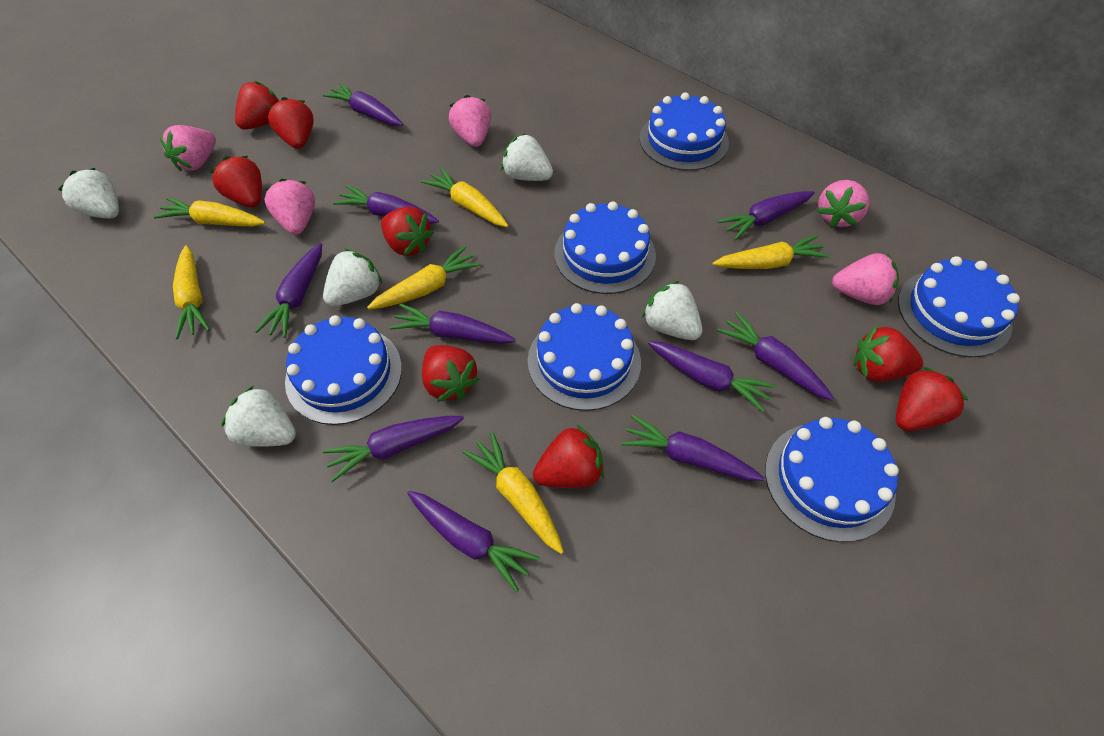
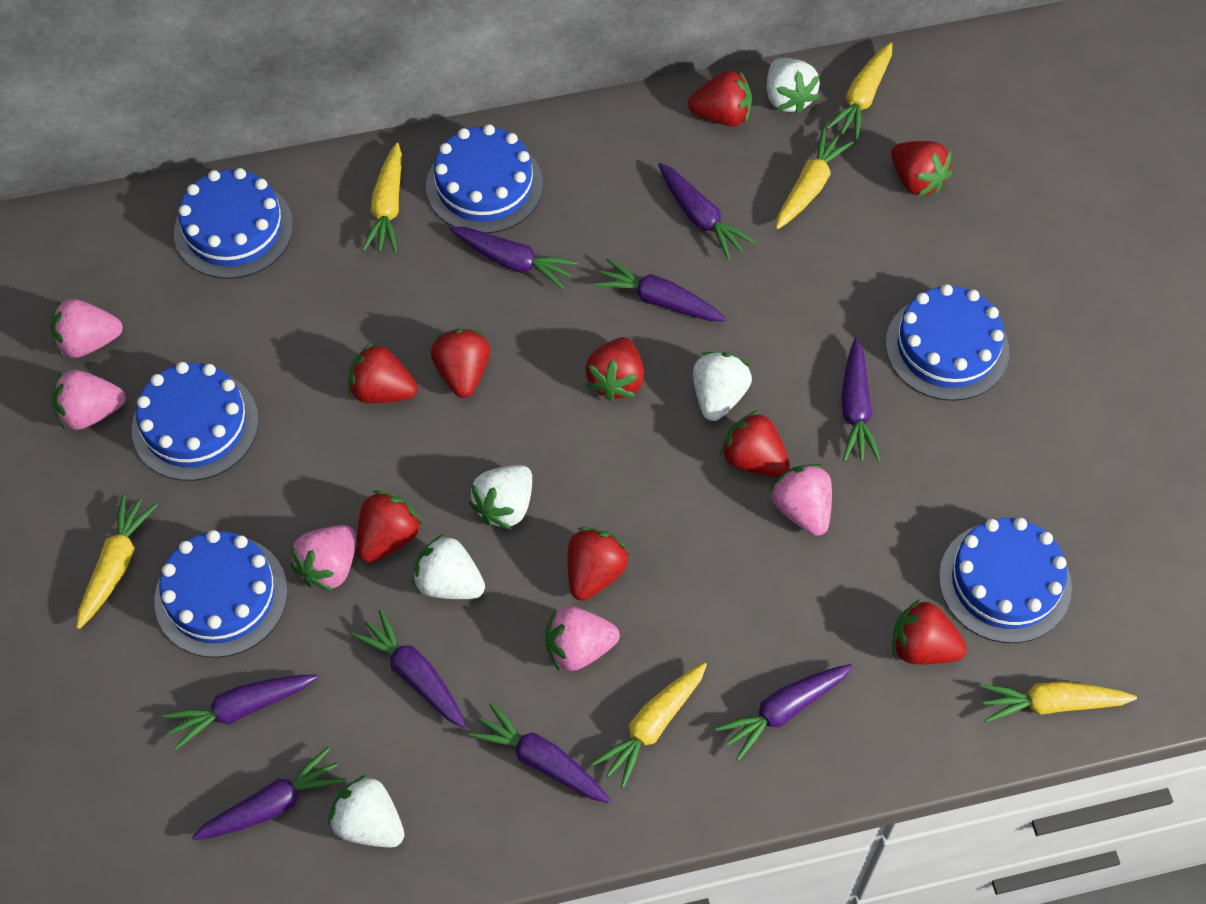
purple carrot: [255,243,322,338] [323,83,403,126] [323,416,464,482] [333,185,439,224] [389,304,515,344] [407,491,540,592] [621,415,764,481] [648,341,776,412] [717,312,834,401] [718,191,815,240] = 10 -> [163,675,317,750] [192,747,346,840] [351,609,466,728] [449,227,578,290] [469,703,610,803] [594,258,727,321] [658,163,755,260] [715,664,853,761] [841,338,881,462] = 9
red strawberry: [210,156,262,208] [235,81,279,130] [268,97,314,149] [381,207,434,256] [422,345,479,402] [533,425,604,488] [854,325,923,382] [896,367,968,431] = 8 -> [348,342,418,403] [357,490,422,563] [431,329,490,398] [568,527,629,601] [585,337,644,401] [688,70,752,127] [721,411,790,477] [891,141,952,197] [892,599,967,664] = 9

